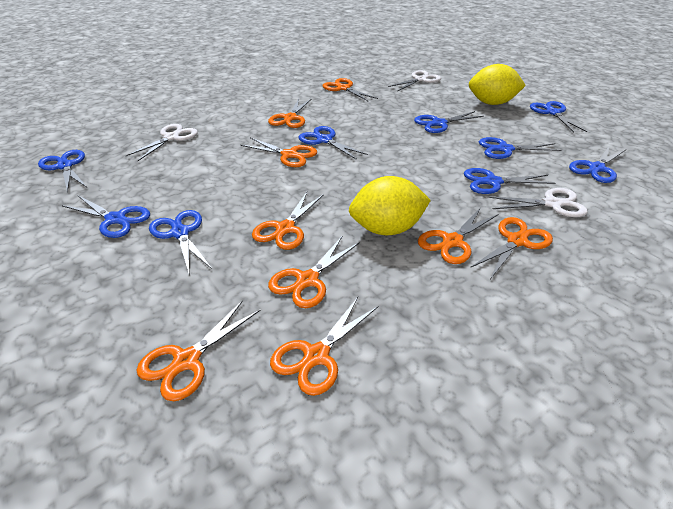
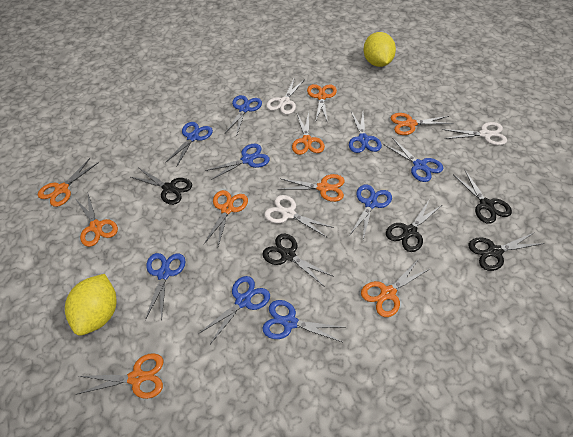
black scissors: none = 0 -> [131,168,192,205] [262,234,334,287] [386,199,442,252] [453,171,512,224] [468,232,544,271] = 5

